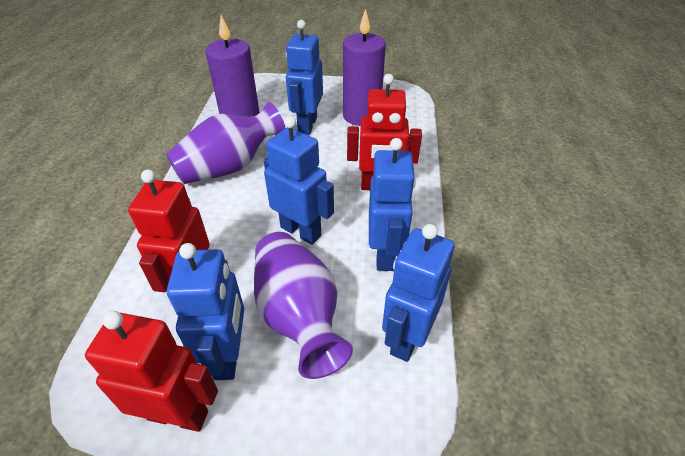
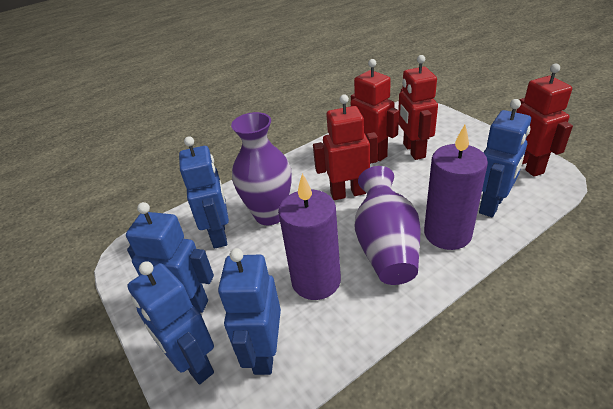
red robot: [85,311,218,432] [128,169,210,292] [347,74,422,190] = 3 -> [313,94,378,200] [351,59,399,161] [398,55,438,160] [516,64,573,177] = 4

